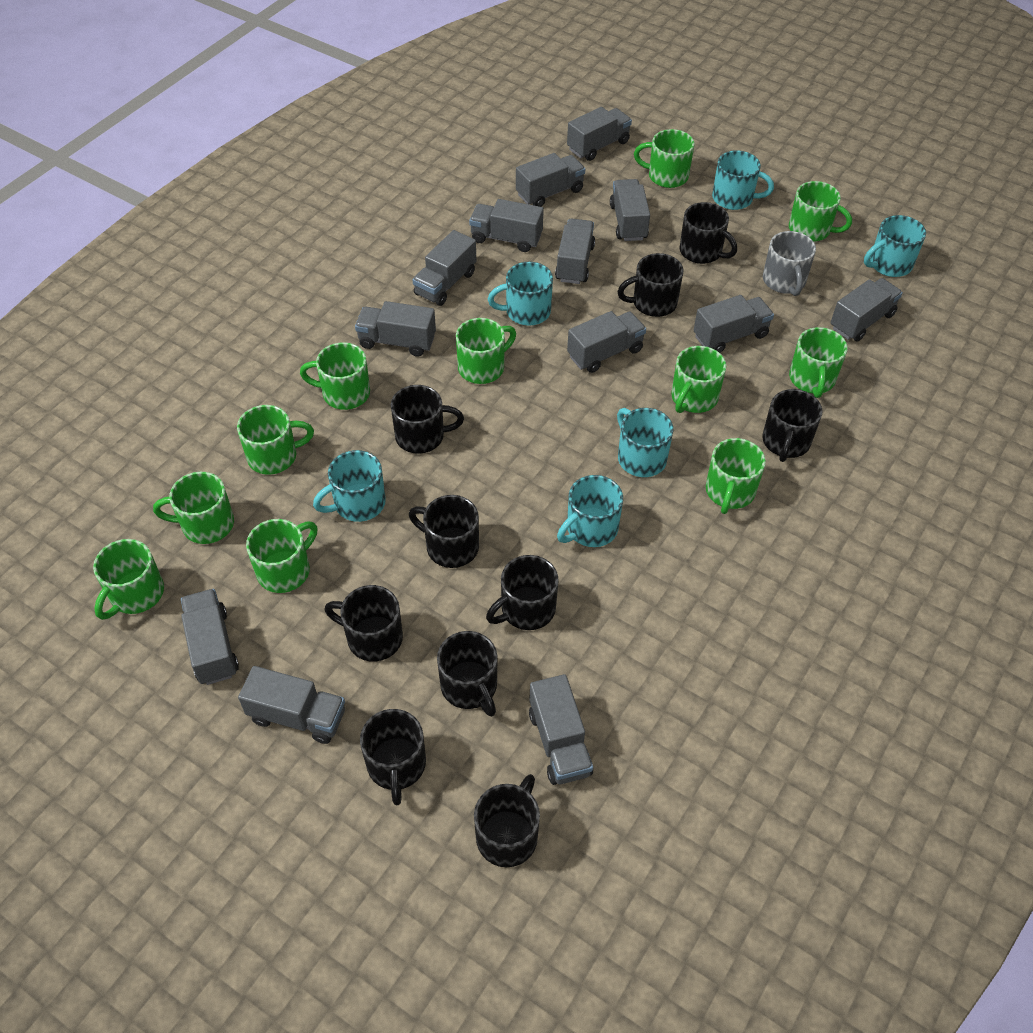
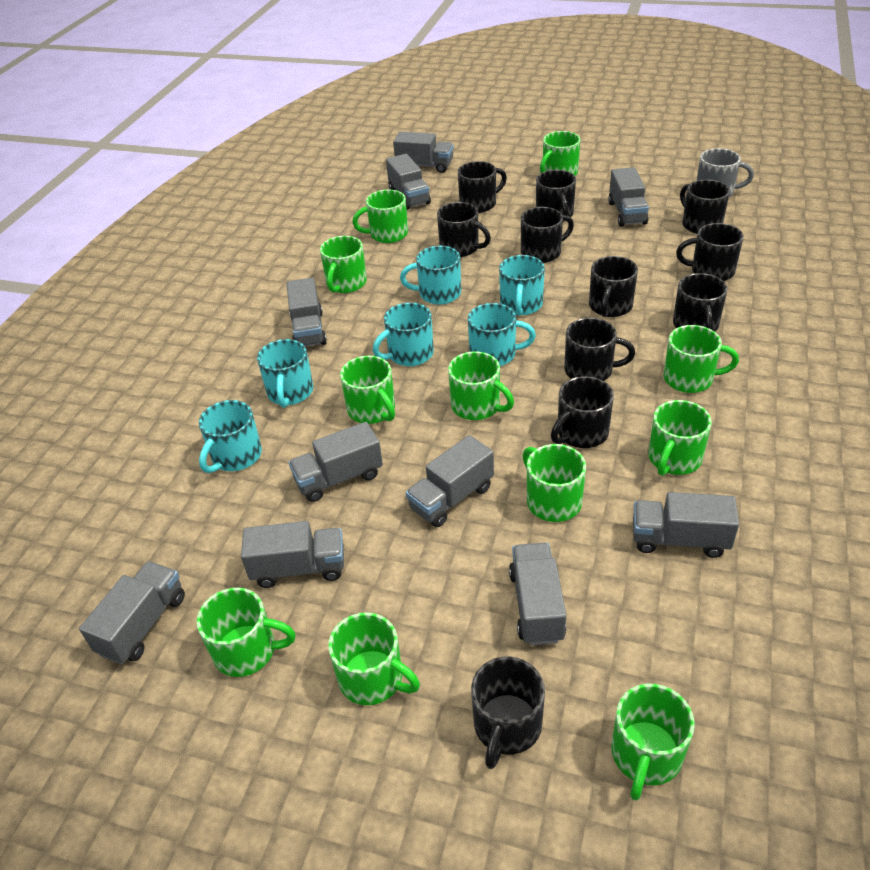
black mug: [324,585,403,662] [360,709,426,805] [391,385,464,454] [409,495,479,568] [437,631,498,716] [474,774,540,867] [486,555,559,630] [617,253,683,317] [679,202,737,264] [762,389,823,462] = 10 -> [437,202,491,257] [458,161,507,213] [471,656,545,769] [521,207,574,263] [536,170,576,222] [551,376,614,448] [564,318,635,381] [589,256,638,317] [673,273,727,332] [676,223,743,281] [680,180,730,234] = 11
grey truck: [181,589,239,685] [238,666,345,744] [355,301,436,357] [413,230,476,306] [469,199,544,252] [516,153,585,207] [529,674,593,785] [555,218,595,284] [567,107,632,161] [567,311,646,373] [610,179,650,241] [694,295,774,353] [831,278,903,341] = 13 -> [79,561,185,665] [241,521,344,588] [286,278,327,346] [289,422,383,502] [386,154,431,210] [393,131,454,173] [406,435,494,527] [509,543,566,645] [608,167,649,227] [633,492,739,558] = 10

